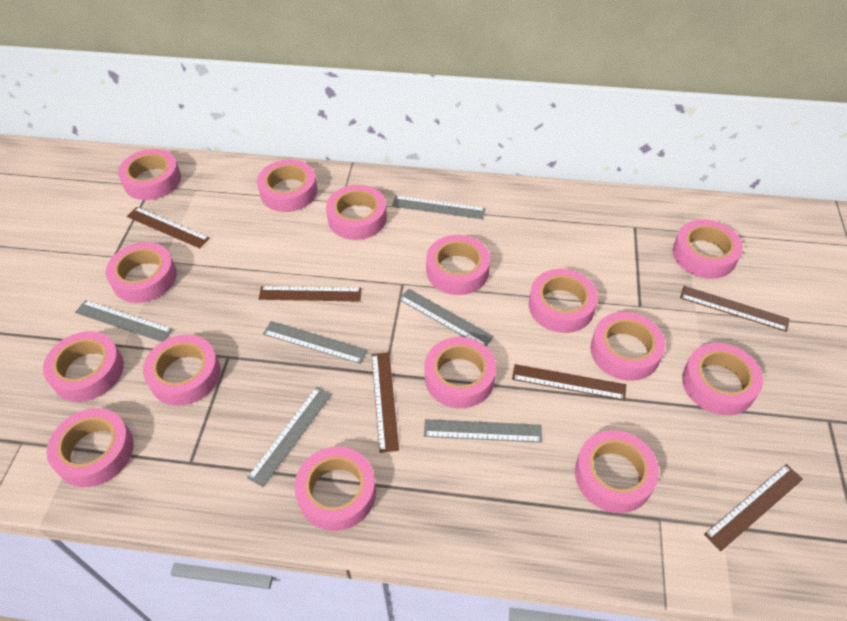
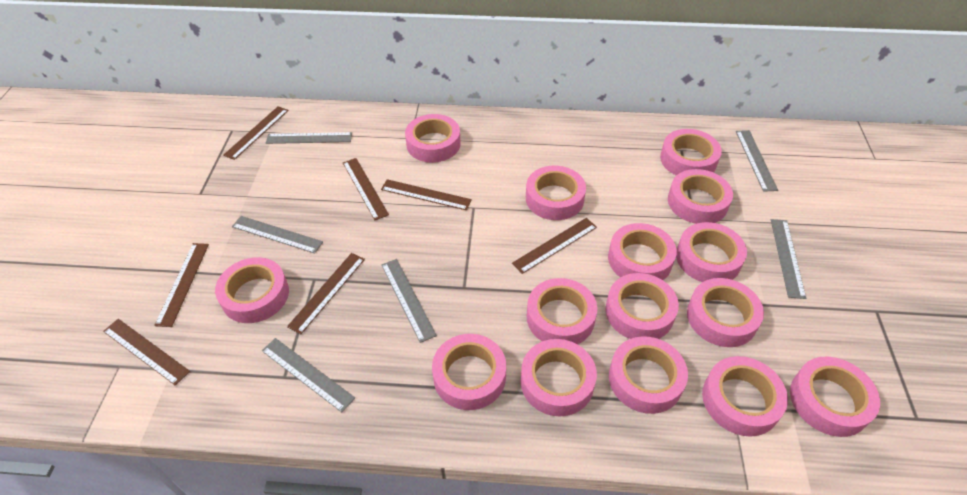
brown ruler: [127,207,210,248] [259,286,362,302] [372,352,399,453] [512,364,626,400] [680,286,789,332] [704,464,803,551] = 6 -> [103,319,190,385] [154,243,209,327] [223,106,289,160] [287,253,365,334] [343,158,389,220] [381,179,472,210] [512,218,597,274] = 7

